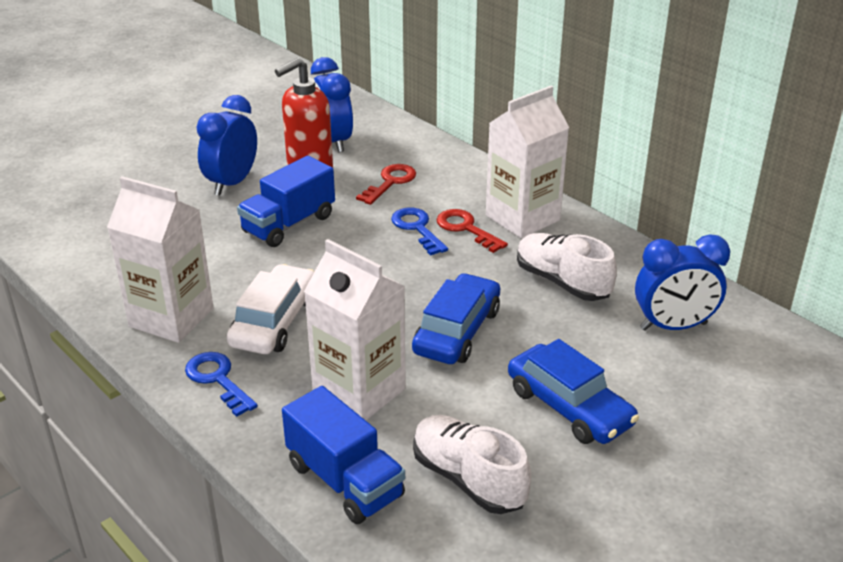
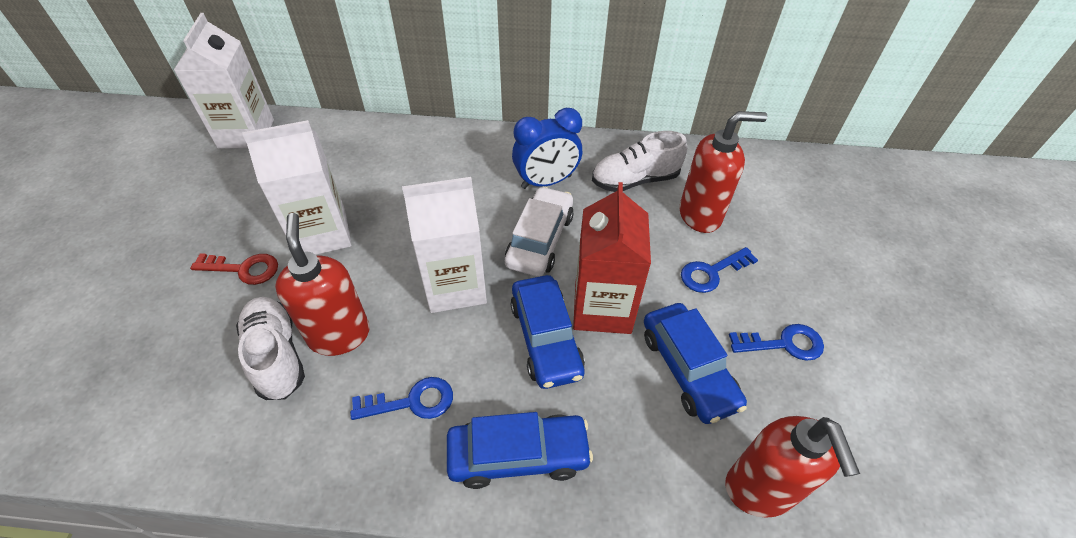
blue car: [412,273,500,364] [508,339,639,444] = 2 -> [447,412,593,489] [510,275,585,389] [644,303,747,424] = 3
blue clock: [197,95,257,195] [311,57,353,152] [635,235,730,331] = 3 -> [512,108,582,189] = 1
blue key: [185,352,258,417] [391,208,448,256] = 2 -> [350,377,453,420] [681,247,758,293] [729,324,824,361] = 3
blue truck: [237,156,335,247] [282,386,405,524] = 2 -> none = 0
red carton: none = 0 -> [573,182,651,334] = 1
red key: [356,164,416,205] [436,209,508,253] = 2 -> [190,253,278,285] = 1
red soap dispenser: [275,58,333,167] = 1 -> [275,213,370,356] [679,111,767,233] [725,416,860,518] = 3

